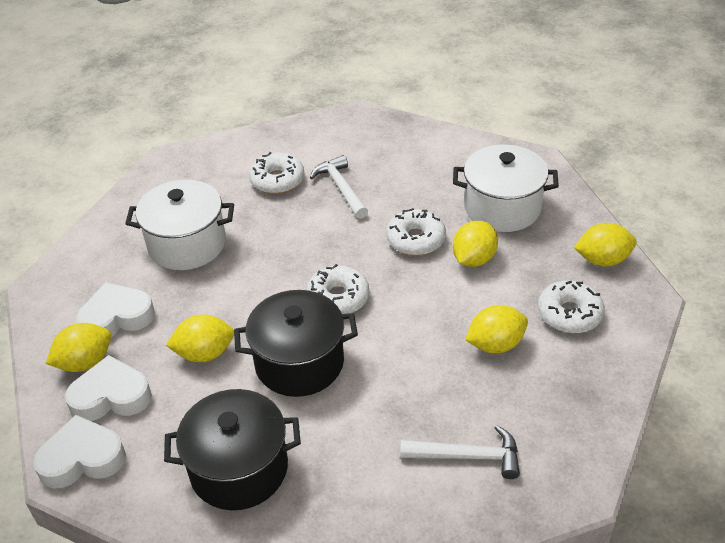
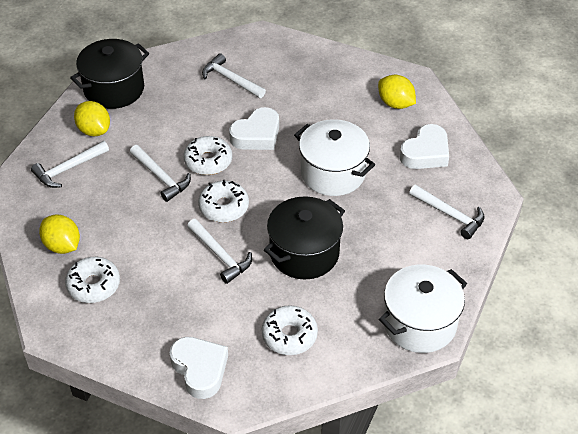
white hammer: [310,155,368,219] [400,425,520,479] = 2 -> [31,141,109,188] [130,145,191,202] [187,219,252,284] [202,53,266,98] [409,184,485,239] = 5
yellow lemon: [45,323,111,372] [166,315,234,362] [453,221,498,267] [465,305,528,354] [574,223,637,266] = 5 -> [39,215,80,254] [74,101,110,137] [378,75,416,109] = 3

